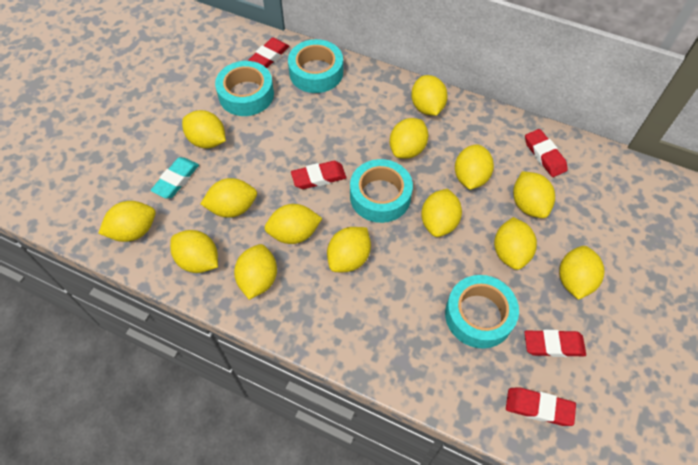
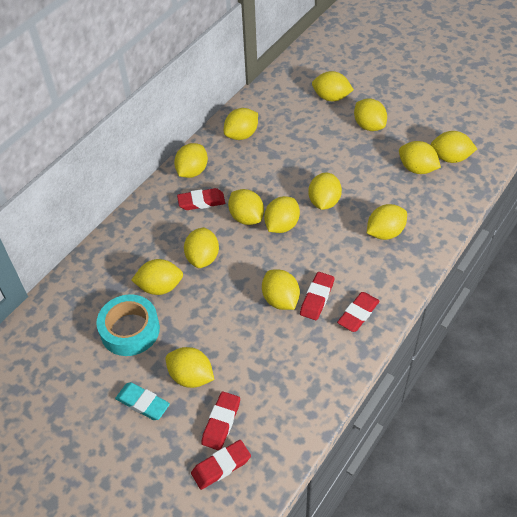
turquoise tape: [215,61,274,116] [288,39,343,93] [350,159,413,223] [445,275,519,349] = 4 -> [96,294,160,356] = 1

